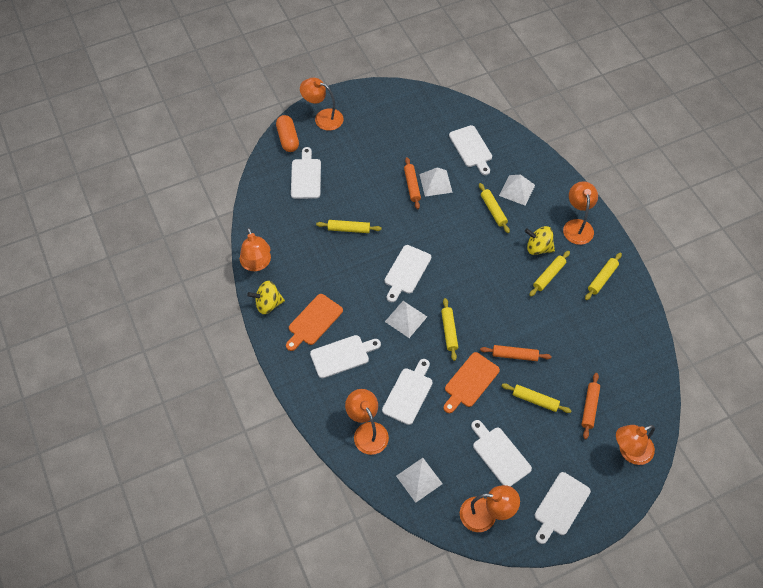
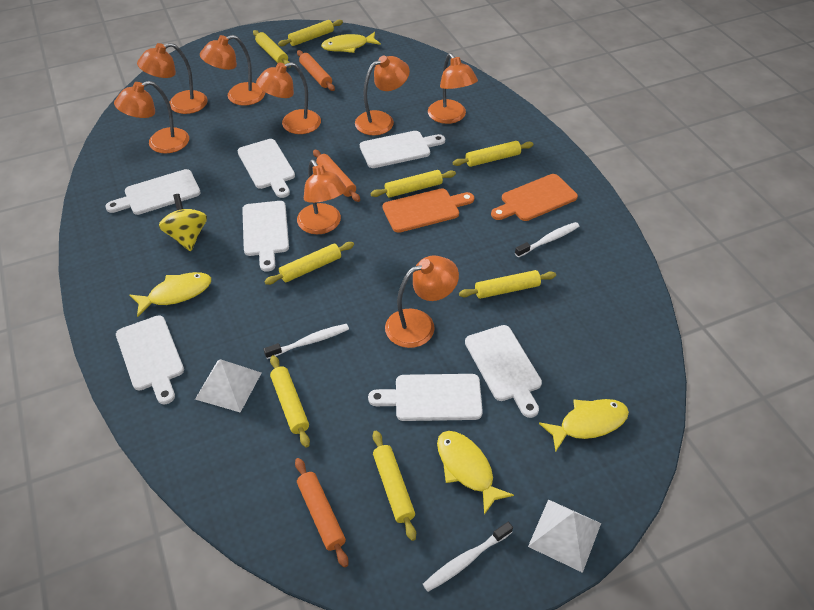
orange capsule: [276,115,299,152] = 1 -> none = 0
orange lamp: [240,228,271,271] [300,78,344,131] [345,389,389,455] [460,485,520,532] [563,181,598,245] [616,425,655,465] = 6 -> [114,81,189,154] [137,43,208,114] [200,35,265,106] [256,62,321,134] [297,160,347,234] [355,56,410,135] [385,256,459,348] [428,53,478,124] = 8
white pyramid: [385,301,427,338] [396,458,443,503] [419,167,453,197] [499,174,535,205] = 4 -> [195,359,261,413] [528,499,601,573] = 2
white toothbrush: none = 0 -> [264,324,349,359] [423,522,513,592] [515,222,580,257] = 3
yellow fish: none = 0 -> [130,272,211,317] [321,32,381,53] [437,431,514,515] [539,399,629,451] = 4
yellow rolling pin: [316,220,382,233] [441,298,458,361] [479,183,510,233] [502,383,572,413] [529,251,570,296] [585,253,622,300] = 6 -> [253,30,291,68] [264,242,354,285] [270,355,310,448] [278,20,343,46] [370,170,456,197] [373,431,416,541] [453,141,533,167] [459,270,556,299] = 8
yellow spinning top: [247,281,285,314] [525,226,555,255] = 2 -> [159,194,207,251] = 1

